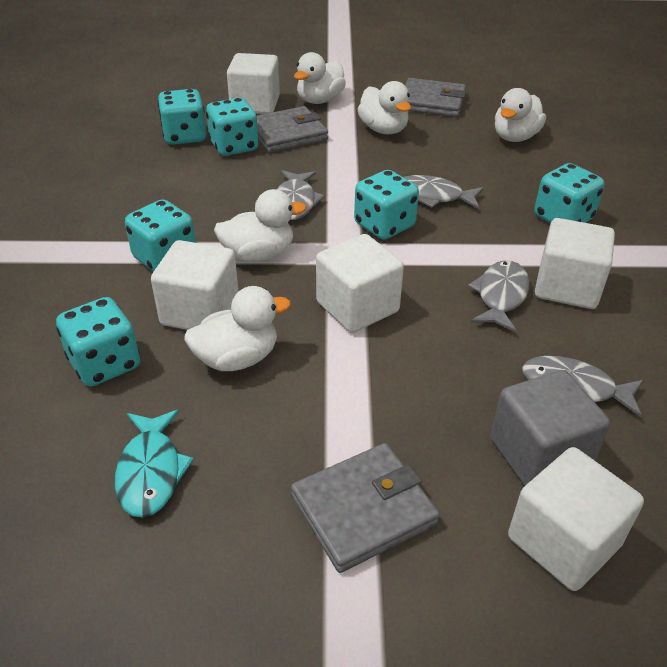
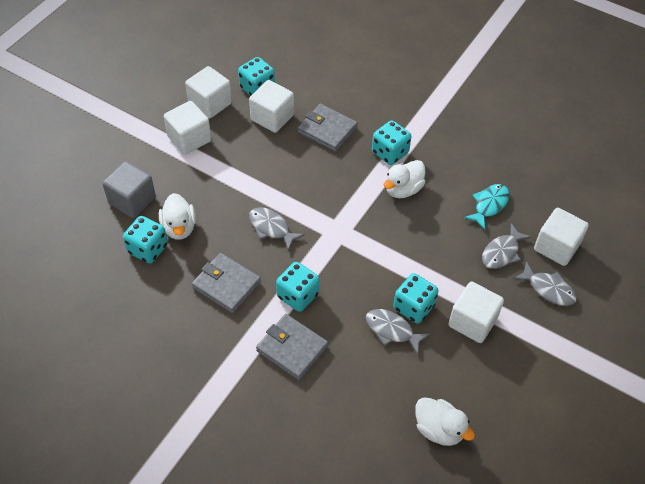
turquoise dice: [56,297,140,386] [125,199,196,272] [158,89,206,145] [206,98,259,156] [354,170,419,240] [534,163,604,223] = 6 -> [123,216,168,263] [238,57,275,96] [276,262,319,312] [372,120,412,165] [393,273,439,323] = 5
white duck: [184,286,291,371] [214,189,306,262] [294,52,346,104] [357,81,411,135] [495,88,546,142] = 5 -> [159,193,196,240] [384,160,425,198] [415,398,475,446] = 3

